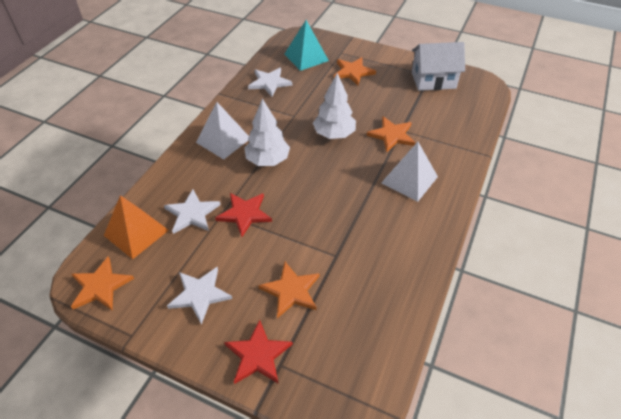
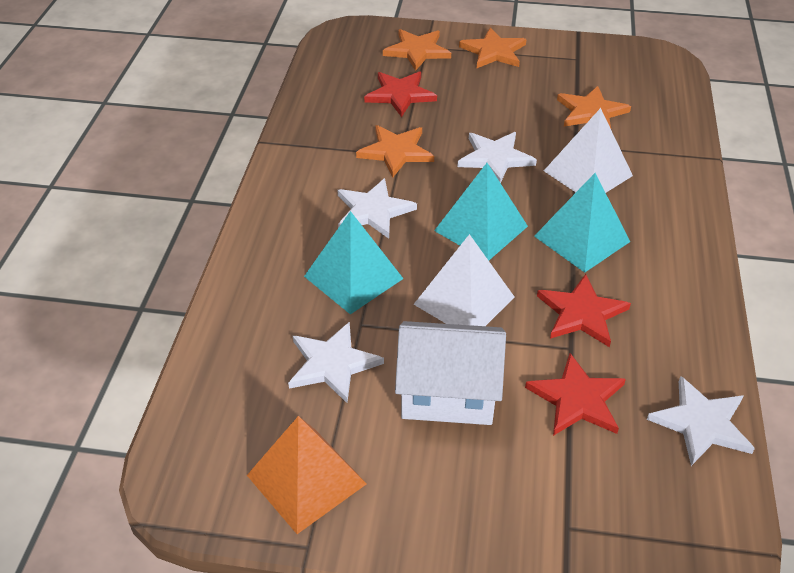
red star: [215,193,272,237] [224,320,293,384] = 2 -> [364,71,437,117] [525,353,626,436] [537,274,631,347] = 3
turquoise pyramid: [284,20,329,71] = 1 -> [304,211,404,314] [434,163,528,261] [534,173,630,273] = 3
white star: [164,189,221,234] [167,267,232,324] [248,67,292,97] = 3 -> [288,322,384,403] [338,178,417,239] [457,132,537,183] [647,376,755,466] = 4
white tree: [244,98,290,166] [313,73,356,139] = 2 -> none = 0

